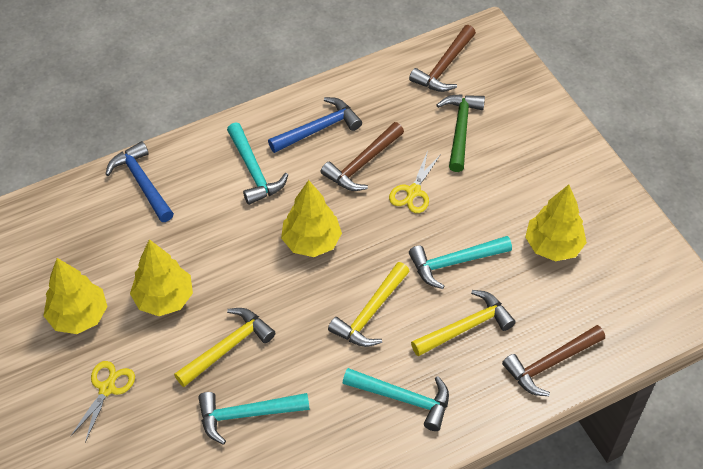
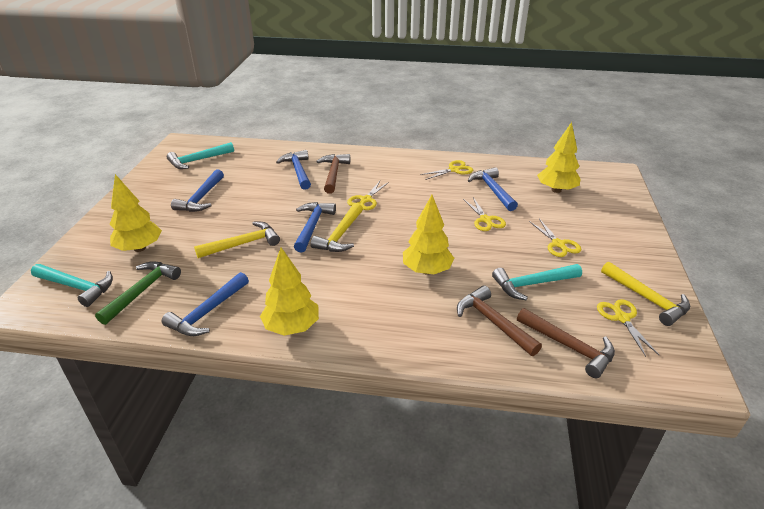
blue hammer: [105,141,174,222] [268,97,362,153] = 2 -> [162,272,249,336] [171,169,224,212] [276,150,311,190] [294,202,336,252] [468,167,518,211] = 5
turquoise hammer: [198,392,310,445] [227,122,288,205] [343,368,449,431] [409,236,512,289] = 4 -> [31,264,113,307] [167,142,234,169] [492,264,582,300] = 3
yellow scissors: [70,361,135,442] [389,151,441,213] = 2 -> [347,181,389,210] [420,160,473,180] [463,197,506,231] [529,219,581,257] [597,299,659,357] = 5

